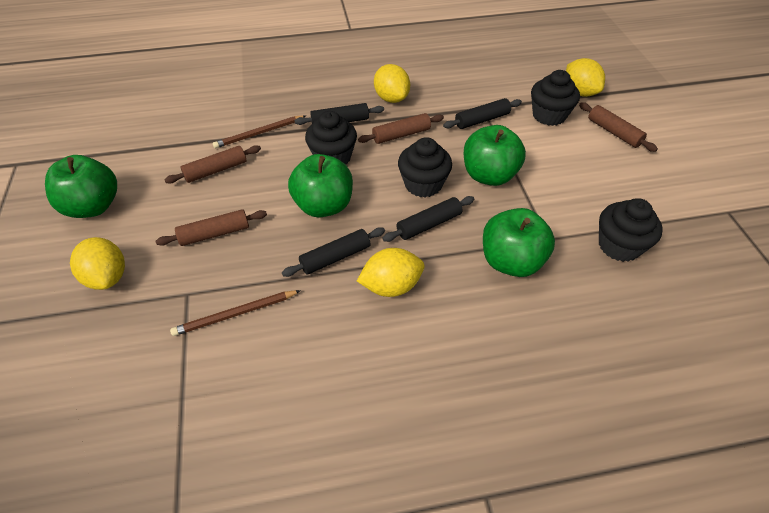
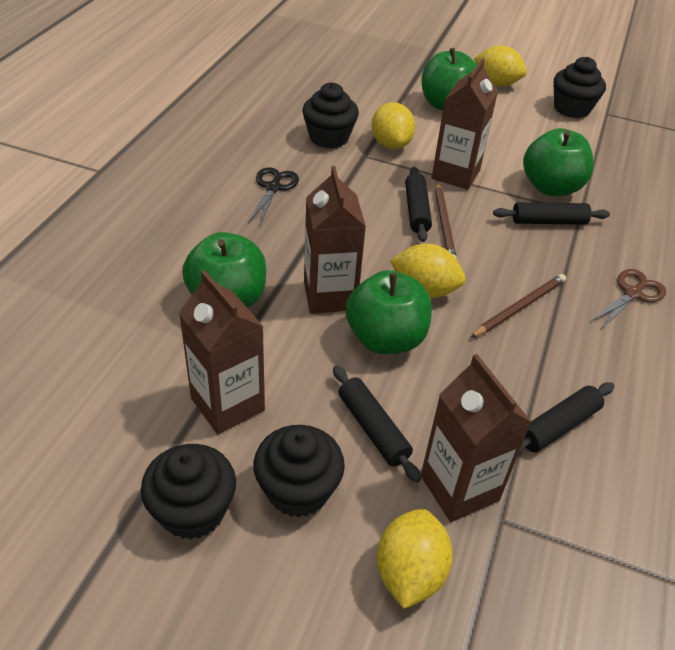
black scissors: none = 0 -> [248,167,299,225] = 1
brown carton: none = 0 -> [179,270,265,434] [304,166,366,314] [421,354,531,522] [432,58,498,190] = 4
brown rolling pin: [156,209,267,246] [164,145,261,184] [358,113,444,144] [579,102,658,152] = 4 -> none = 0
brown scissors: none = 0 -> [590,269,666,329] = 1

